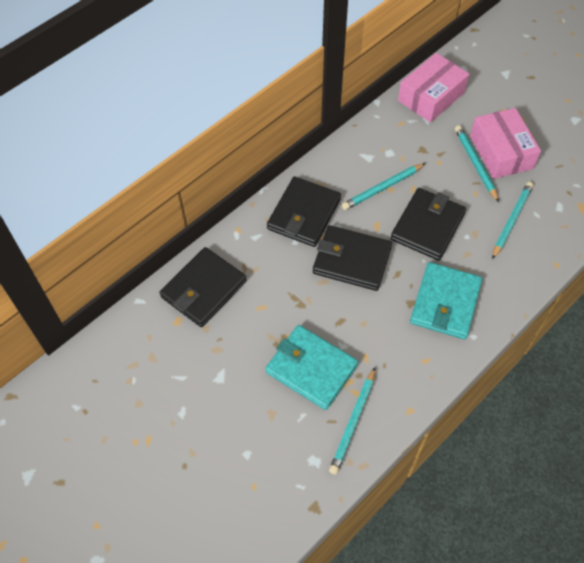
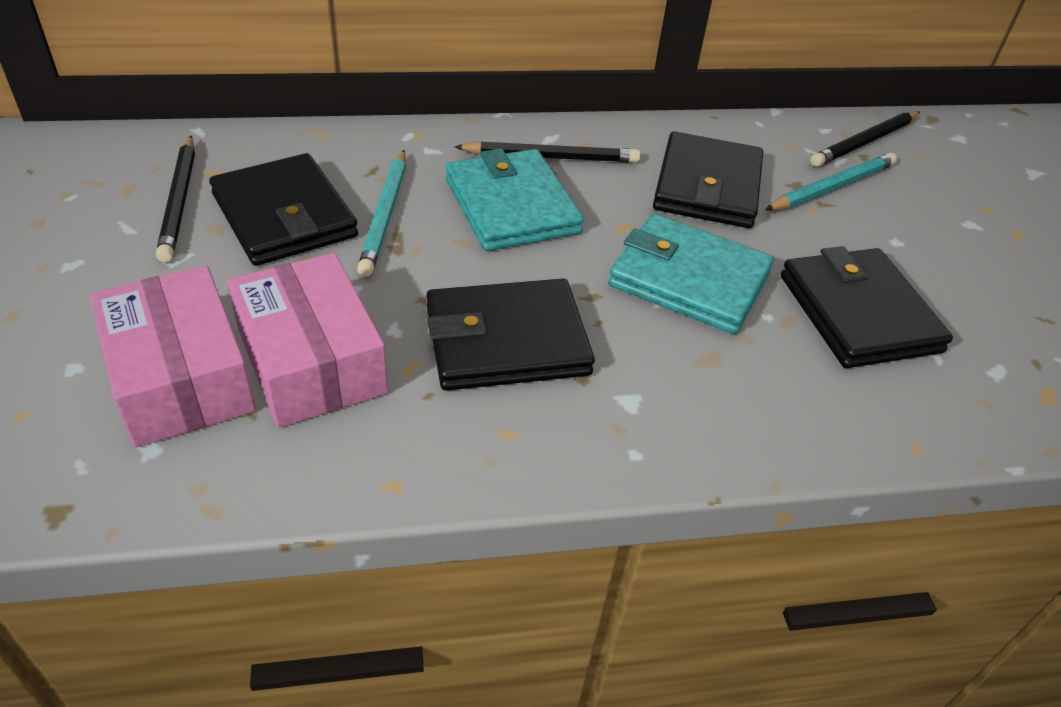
black pencil: none = 0 -> [156,136,195,263] [454,141,640,163] [810,111,920,167] = 3
turquoise pencil: [329,367,375,474] [342,163,426,210] [455,125,499,202] [492,182,533,260] = 4 -> [357,150,406,277] [765,152,897,211] = 2

